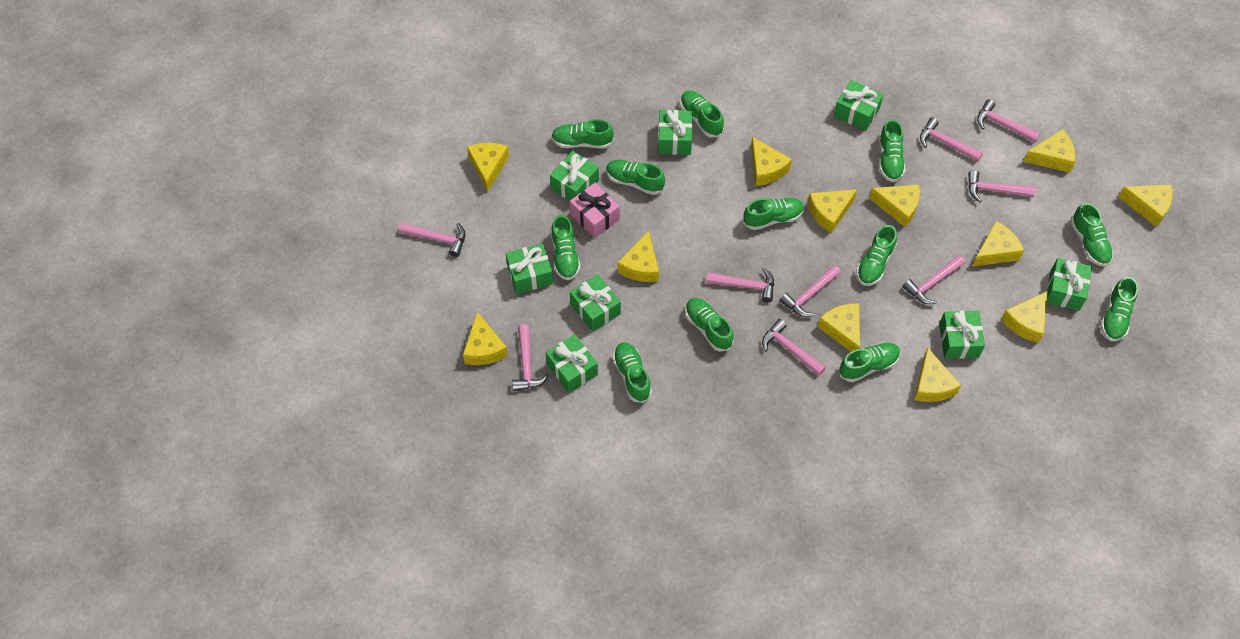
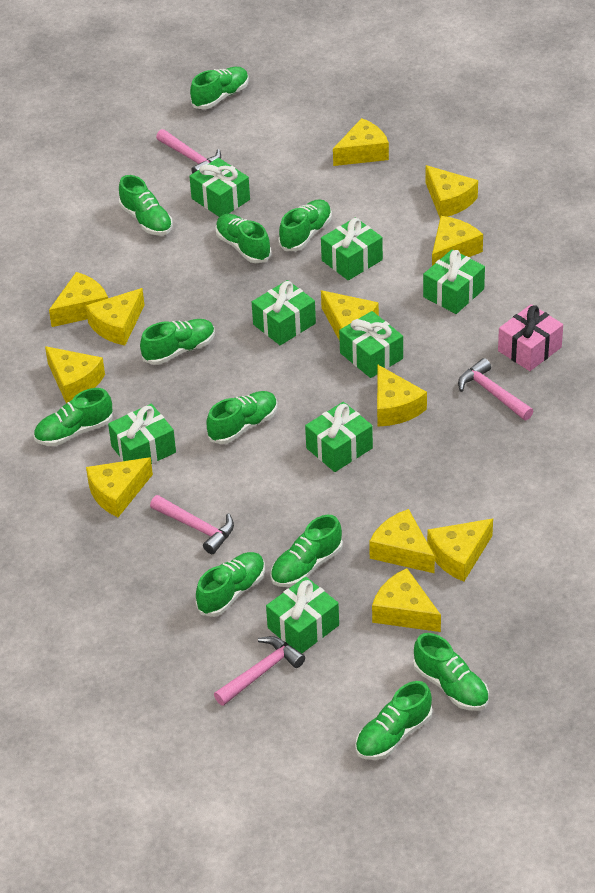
green shoe: [551,119,614,149] [551,215,581,280] [606,160,665,195] [613,342,652,403] [680,91,724,138] [685,298,733,352] [743,198,804,230] [839,342,900,382] [856,225,897,286] [879,119,905,182] [1071,203,1113,266] [1101,277,1138,341] = 12 -> [34,388,113,446] [119,175,173,236] [140,319,215,365] [190,67,249,110] [196,552,265,617] [206,391,278,444] [215,214,271,263] [271,515,343,587] [279,199,332,251] [355,681,432,760] [413,633,489,711] = 11
pink hammer: [399,223,465,257] [512,325,549,391] [706,268,774,302] [762,319,826,376] [780,265,841,317] [902,255,965,304] [920,117,983,162] [968,170,1035,203] [977,99,1041,143] = 9 -> [150,495,234,554] [156,129,221,173] [214,636,305,706] [458,358,533,420] = 4

